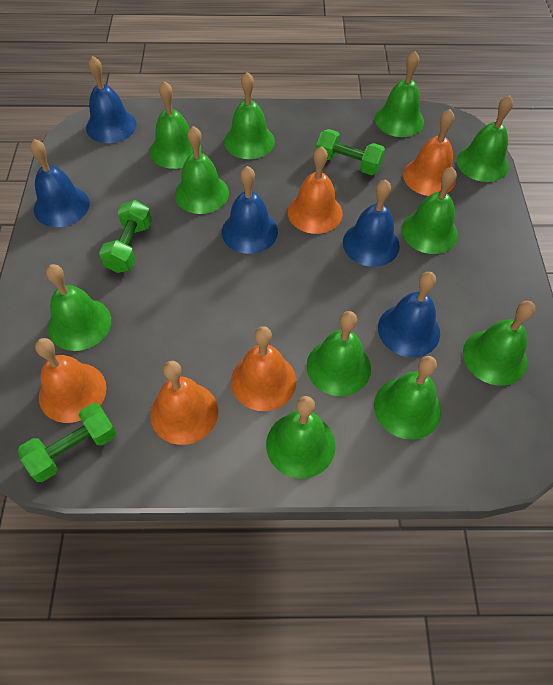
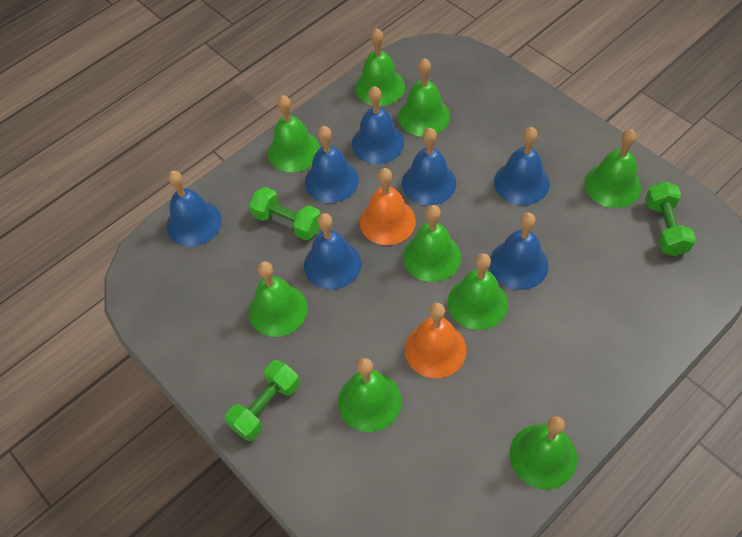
blue bell: [30,139,90,227] [86,56,137,143] [222,166,278,254] [343,179,400,267] [378,272,440,357] = 5 -> [166,171,222,247] [304,213,361,290] [305,126,359,203] [352,86,404,164] [402,128,456,206] [490,212,549,290] [494,127,550,205] = 7
green bell: [46,264,111,351] [150,81,201,169] [175,126,229,214] [224,72,275,159] [266,396,335,479] [306,311,371,396] [374,356,441,440] [375,51,424,137] [402,167,458,254] [457,95,513,182] [463,301,535,386] = 11 -> [249,261,308,337] [268,95,320,172] [338,358,402,432] [355,28,405,106] [398,58,450,136] [403,205,461,282] [448,253,508,330] [509,416,577,489] [584,129,641,208] = 9
orange bell: [35,338,107,423] [150,361,218,445] [231,326,296,411] [288,146,343,234] [403,109,456,196] = 5 -> [360,168,416,245] [405,303,467,378] = 2

